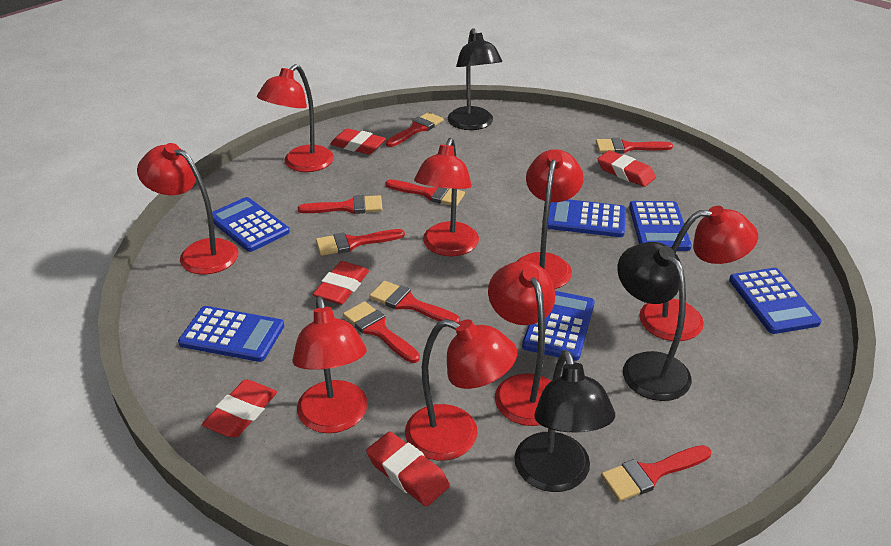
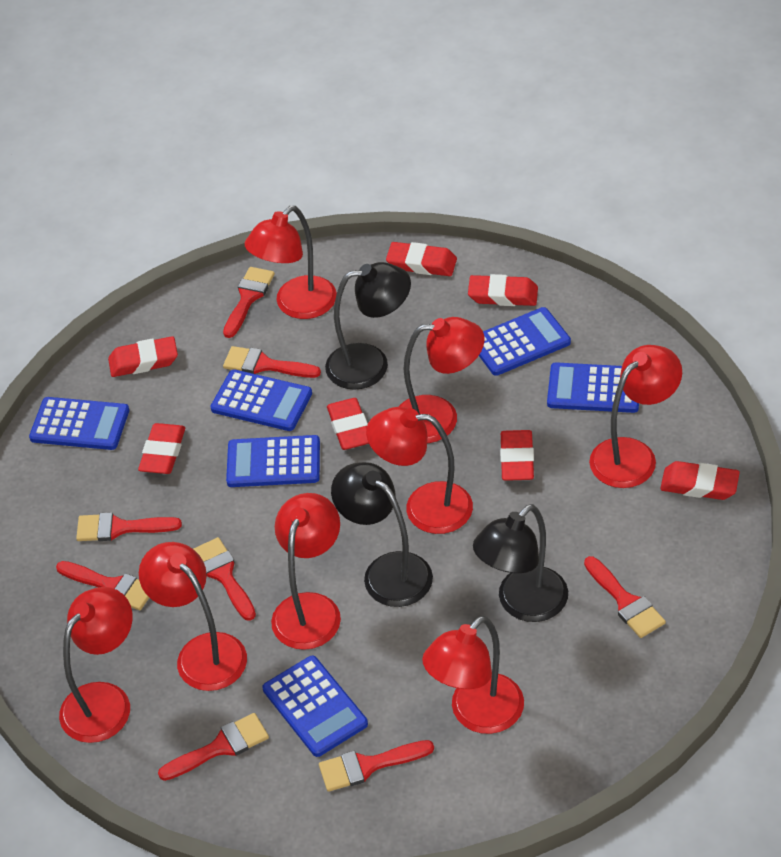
red eraser: [202,380,277,438] [313,261,369,305] [330,128,386,154] [366,432,450,507] [598,150,656,187] = 5 -> [108,336,178,377] [138,423,185,474] [327,398,369,450] [386,242,457,276] [468,274,538,306] [500,430,534,481] [660,461,740,500] = 7

